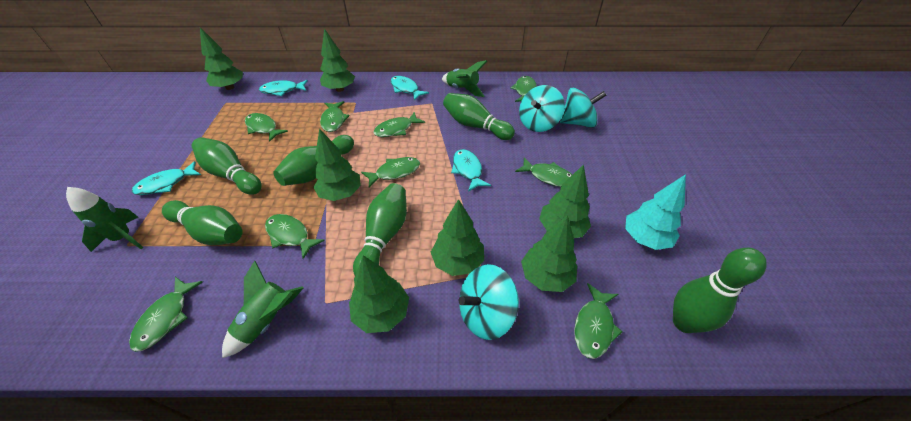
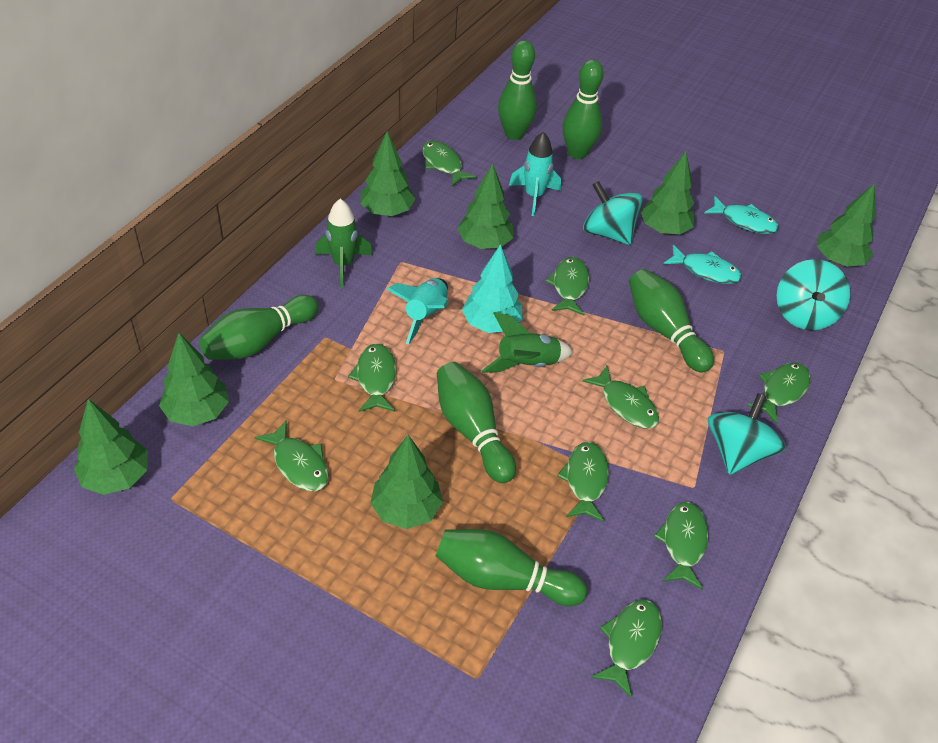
green rocket: [66,187,144,252] [222,261,304,358] [442,60,487,97] = 3 -> [316,199,373,288] [482,312,573,373] = 2
turquoise fish: [132,161,201,195] [259,80,308,96] [390,76,429,101] [451,149,491,192] = 4 -> [664,245,742,284] [705,196,779,234] = 2
turquoise rocket: none = 0 -> [386,278,449,345] [509,132,561,216] = 2

